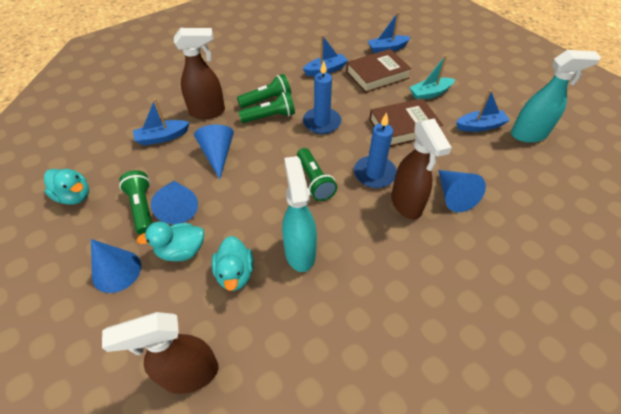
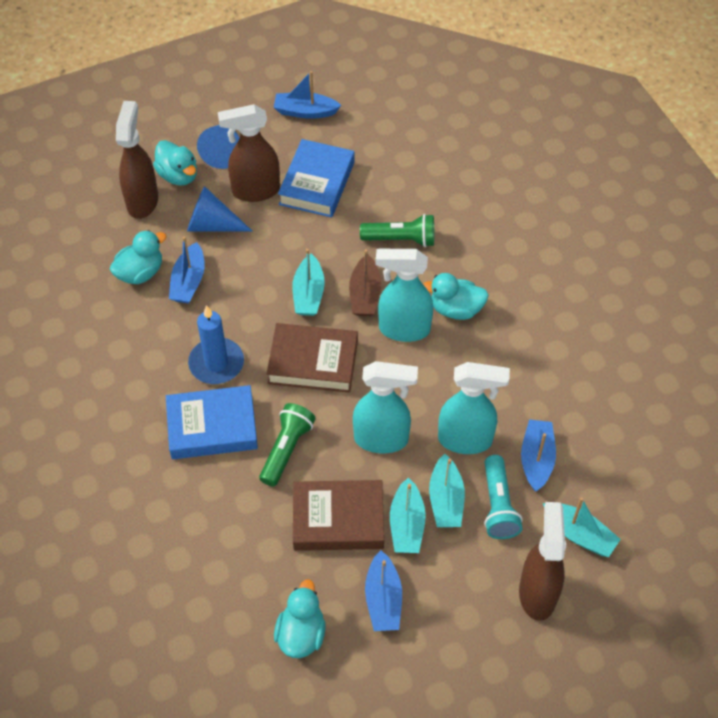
blue book: none = 0 -> [166,385,258,459] [278,139,354,217] = 2
blue candle: [303,61,341,134] [354,112,397,188] = 2 -> [188,305,244,384] = 1
blue cone: [91,239,141,293] [151,181,198,224] [194,125,234,179] [438,170,486,212] = 4 -> [187,186,252,232] [197,125,240,169] = 2
brown boat: none = 0 -> [349,249,381,316] = 1
green flashlight: [119,170,152,235] [237,74,291,108] [238,92,295,123] [297,148,337,201] = 4 -> [259,403,316,487] [360,214,434,247] = 2
turquoise boat: [409,55,455,100] = 1 -> [292,249,325,316] [390,477,426,553] [429,454,465,527] [543,497,621,557] = 4
turquoise duck: [44,169,89,205] [137,221,204,261] [212,236,254,291] = 3 -> [110,230,167,284] [153,140,197,185] [274,579,326,658] [423,273,489,320] = 4
turquoise flashlight: none = 0 -> [484,455,523,539] = 1
turquoise spray bottle: [282,156,317,272] [511,50,601,143] = 2 -> [353,361,418,453] [375,249,433,342] [438,362,510,454] = 3

